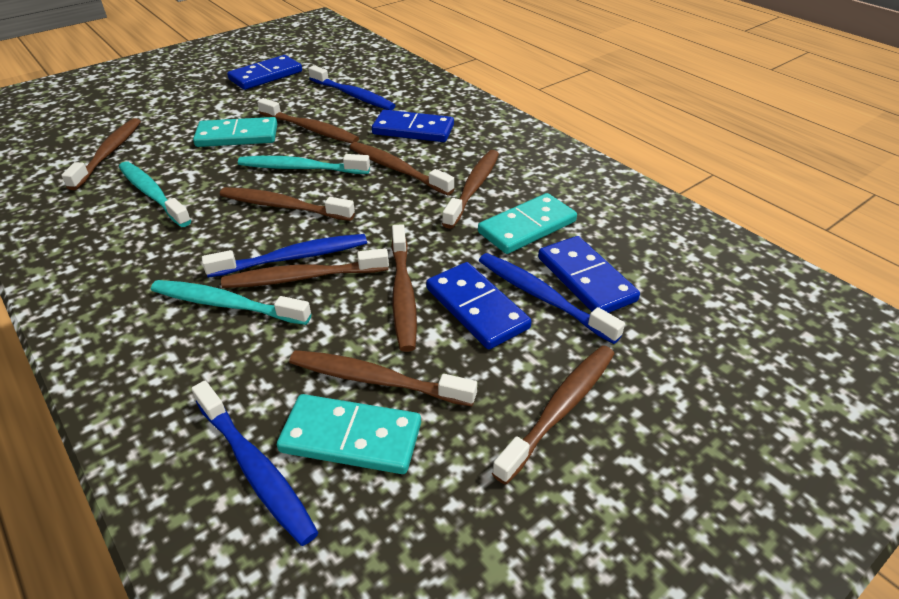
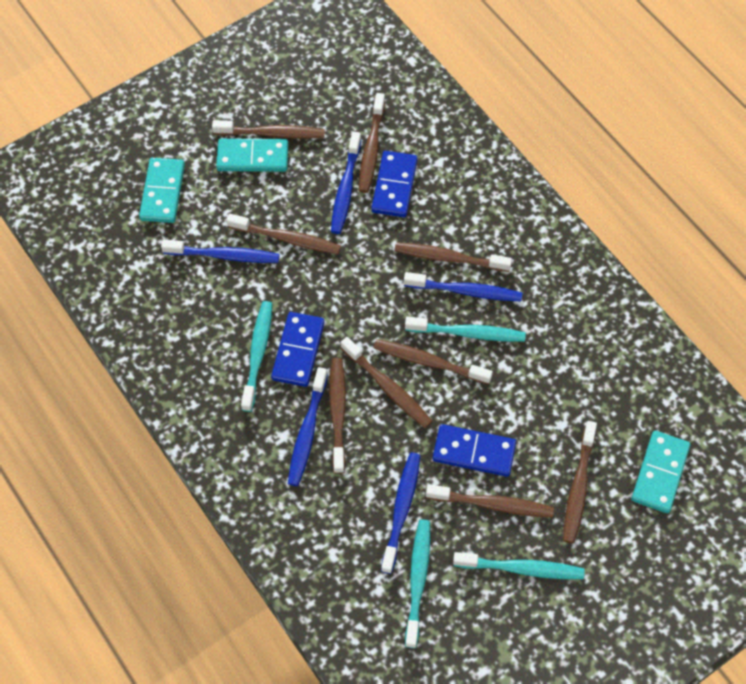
blue domino: [227,55,302,90] [372,110,454,142] [426,262,532,349] [538,236,640,313] = 4 -> [271,312,325,387] [371,151,418,217] [433,424,516,477] = 3
blue toothbrush: [191,381,319,546] [202,234,367,278] [308,65,396,110] [479,253,625,344] = 4 -> [161,240,279,263] [288,367,328,486] [331,132,361,234] [381,453,420,574] [404,272,522,301] = 5
turquoise toothbrush: [119,162,191,227] [151,280,311,325] [238,154,370,174] = 3 -> [241,301,272,412] [405,317,526,342] [405,519,430,648] [453,552,585,579] = 4

